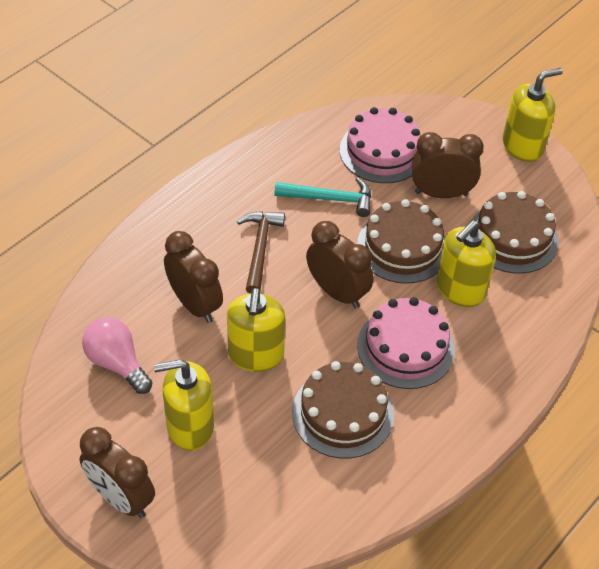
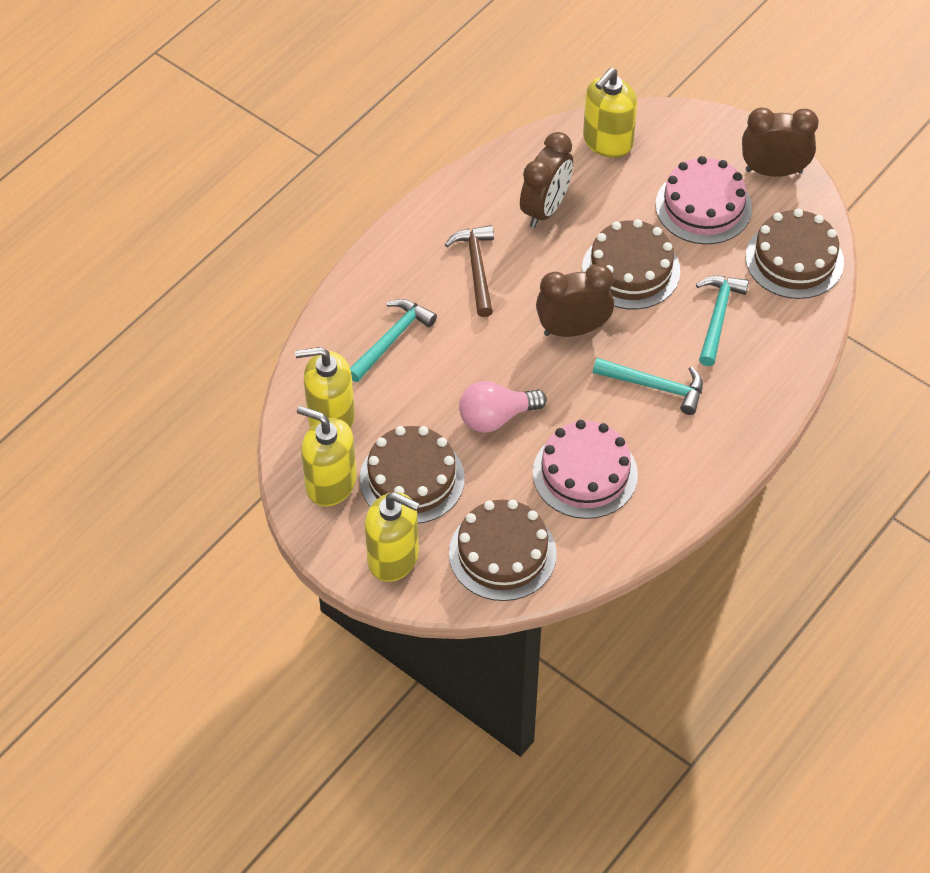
brown cake: [292,361,394,459] [357,199,446,284] [471,191,559,274] = 3 -> [359,426,465,524] [449,499,557,601] [582,219,680,309] [746,209,844,299] = 4
brown clock: [79,427,155,518] [164,231,223,323] [306,221,373,308] [412,132,484,198] = 4 -> [520,132,573,228] [536,264,614,337] [742,108,819,177] = 3
turquoise hammer: [274,177,371,217] = 1 -> [350,299,437,382] [593,358,703,415] [696,276,749,366] = 3

